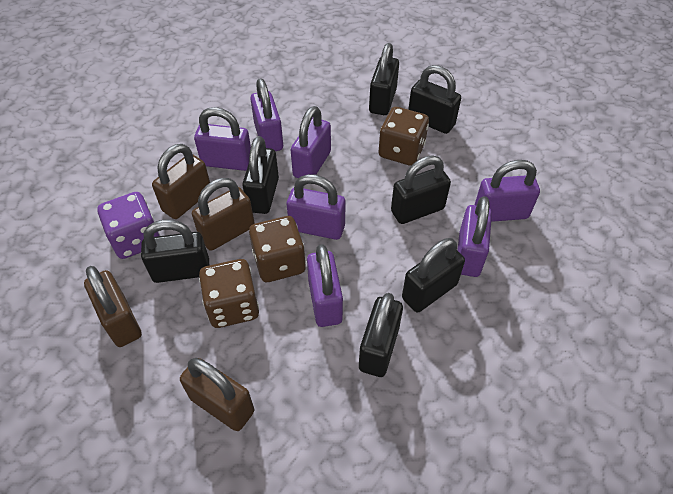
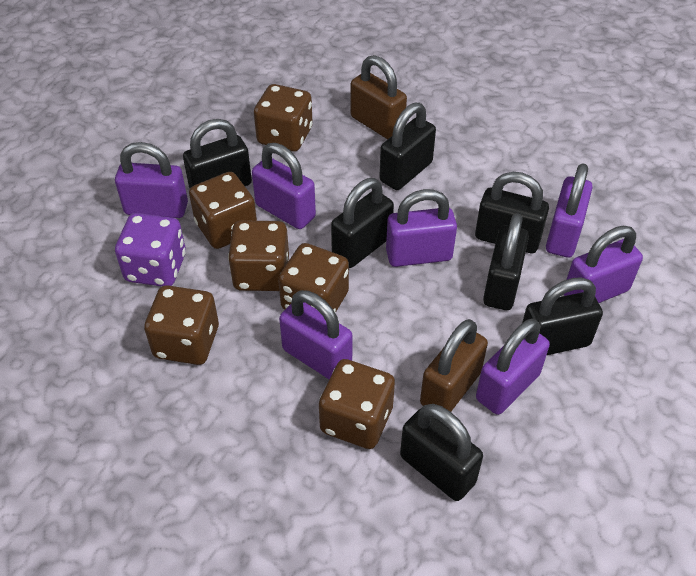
brown dice: [199,259,259,328] [249,216,306,282] [378,107,429,166] = 3 -> [144,285,219,365] [189,172,257,249] [228,220,289,291] [254,84,313,152] [278,243,349,313] [319,359,395,449] = 6
brown padlock: [84,266,142,347] [152,144,210,219] [180,358,254,431] [192,178,255,251] = 4 -> [351,55,407,139] [420,319,488,412] = 2

